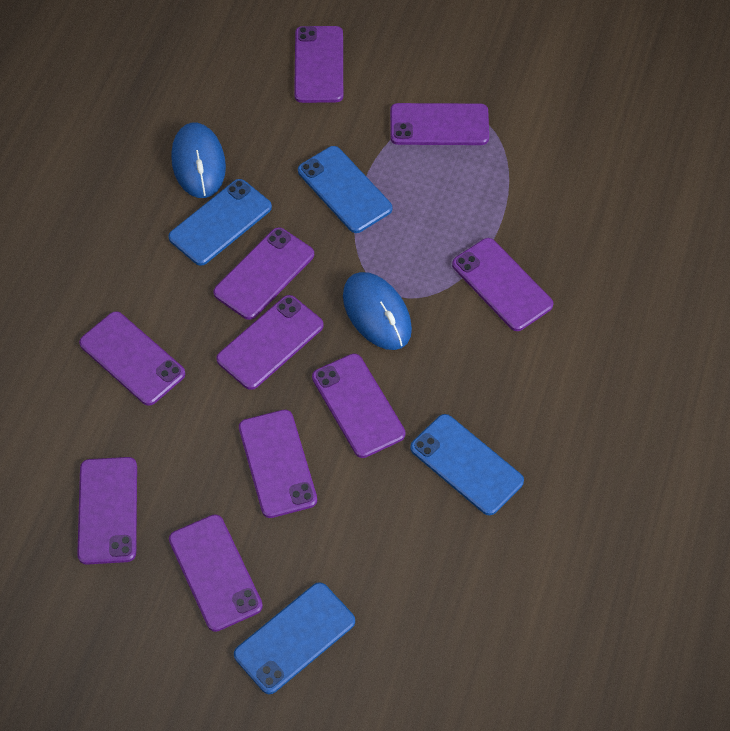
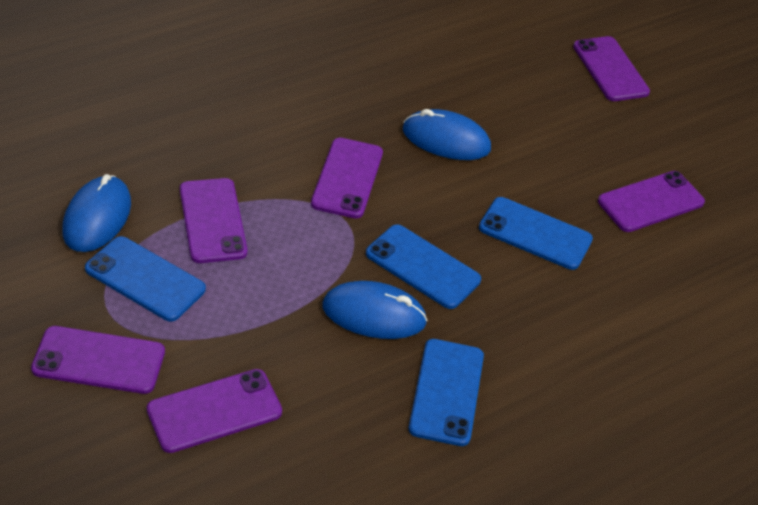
blue mouse: [171,122,226,198] [343,272,412,350] = 2 -> [62,174,131,252] [323,281,428,339] [403,109,491,160] = 3
purple phone: [77,457,137,565] [79,311,185,406] [169,514,263,632] [213,227,314,320] [216,295,324,390] [239,410,317,518] [294,26,343,103] [312,354,405,458] [390,103,489,145] [452,238,553,331] = 10 -> [31,326,165,394] [147,369,282,453] [180,178,247,263] [311,138,383,219] [573,36,650,101] [598,171,705,232] = 6

